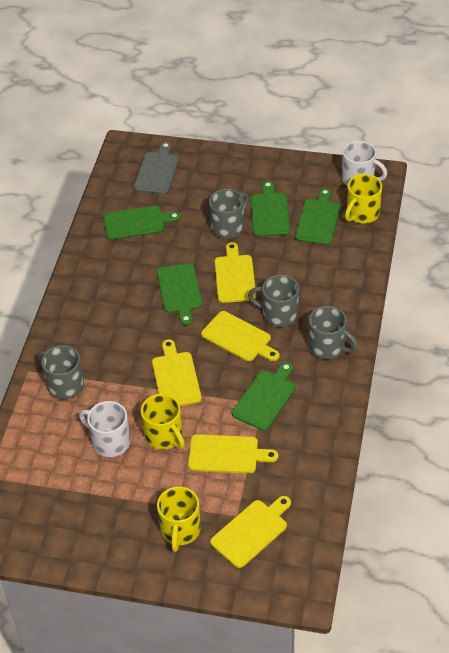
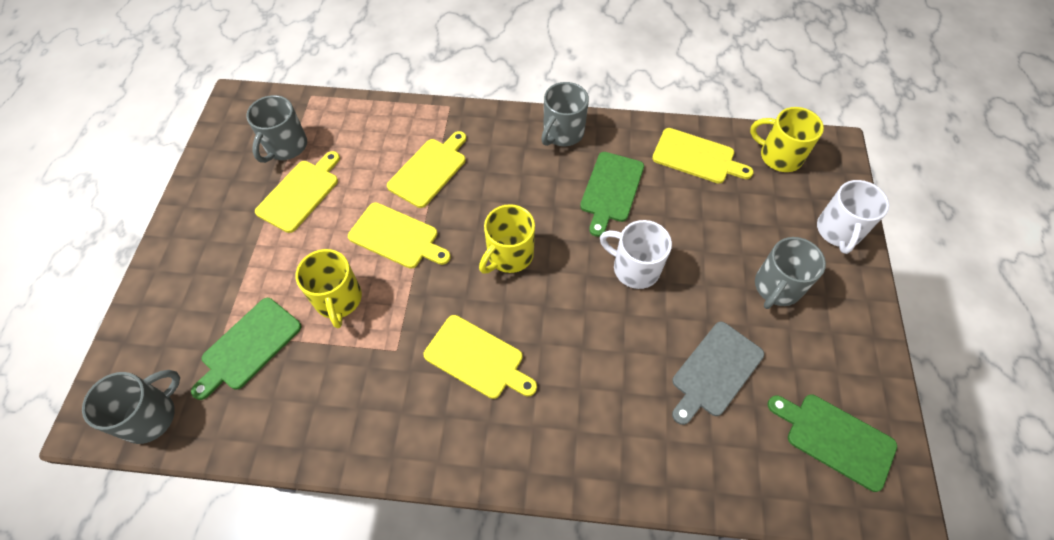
green cutting board: [104,206,181,240] [157,263,202,325] [232,362,296,431] [251,181,290,236] [295,188,340,245] = 5 -> [191,298,302,400] [580,152,644,237] [767,394,897,492] = 3

